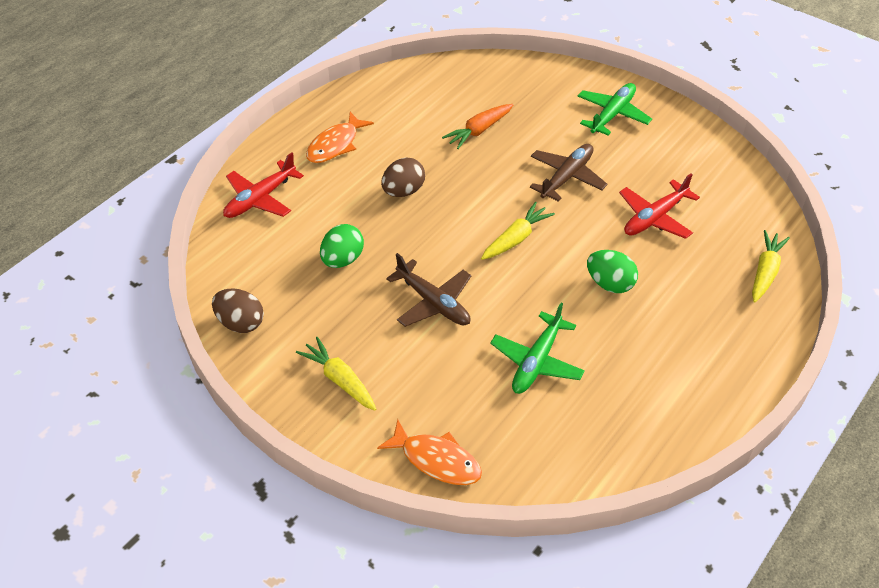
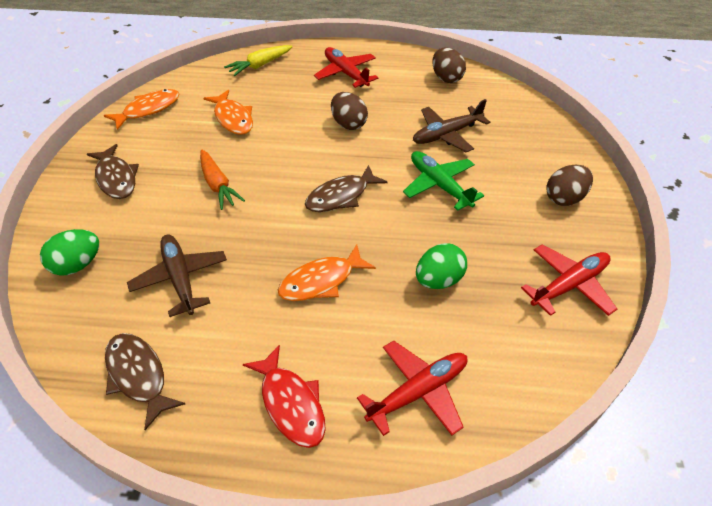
brown egg: [212,288,264,333] [381,158,425,197] = 2 -> [331,92,368,130] [432,48,466,83] [546,165,593,206] = 3
brown fish: none = 0 -> [87,144,139,199] [105,333,185,430] [305,165,388,212] = 3
green plane: [490,302,585,394] [578,83,652,135] = 2 -> [403,151,484,211] = 1
orange fish: [306,112,374,163] [377,419,482,485] = 2 -> [104,89,180,130] [204,90,253,135] [278,244,376,301] = 3
red fish: none = 0 -> [243,345,326,448] = 1
red plane: [223,152,304,218] [619,173,700,239] = 2 -> [314,47,378,88] [357,341,468,436] [521,244,617,316] = 3
yellow carrot: [296,337,376,411] [481,202,555,260] [752,230,790,302] = 3 -> [224,45,292,76] = 1

